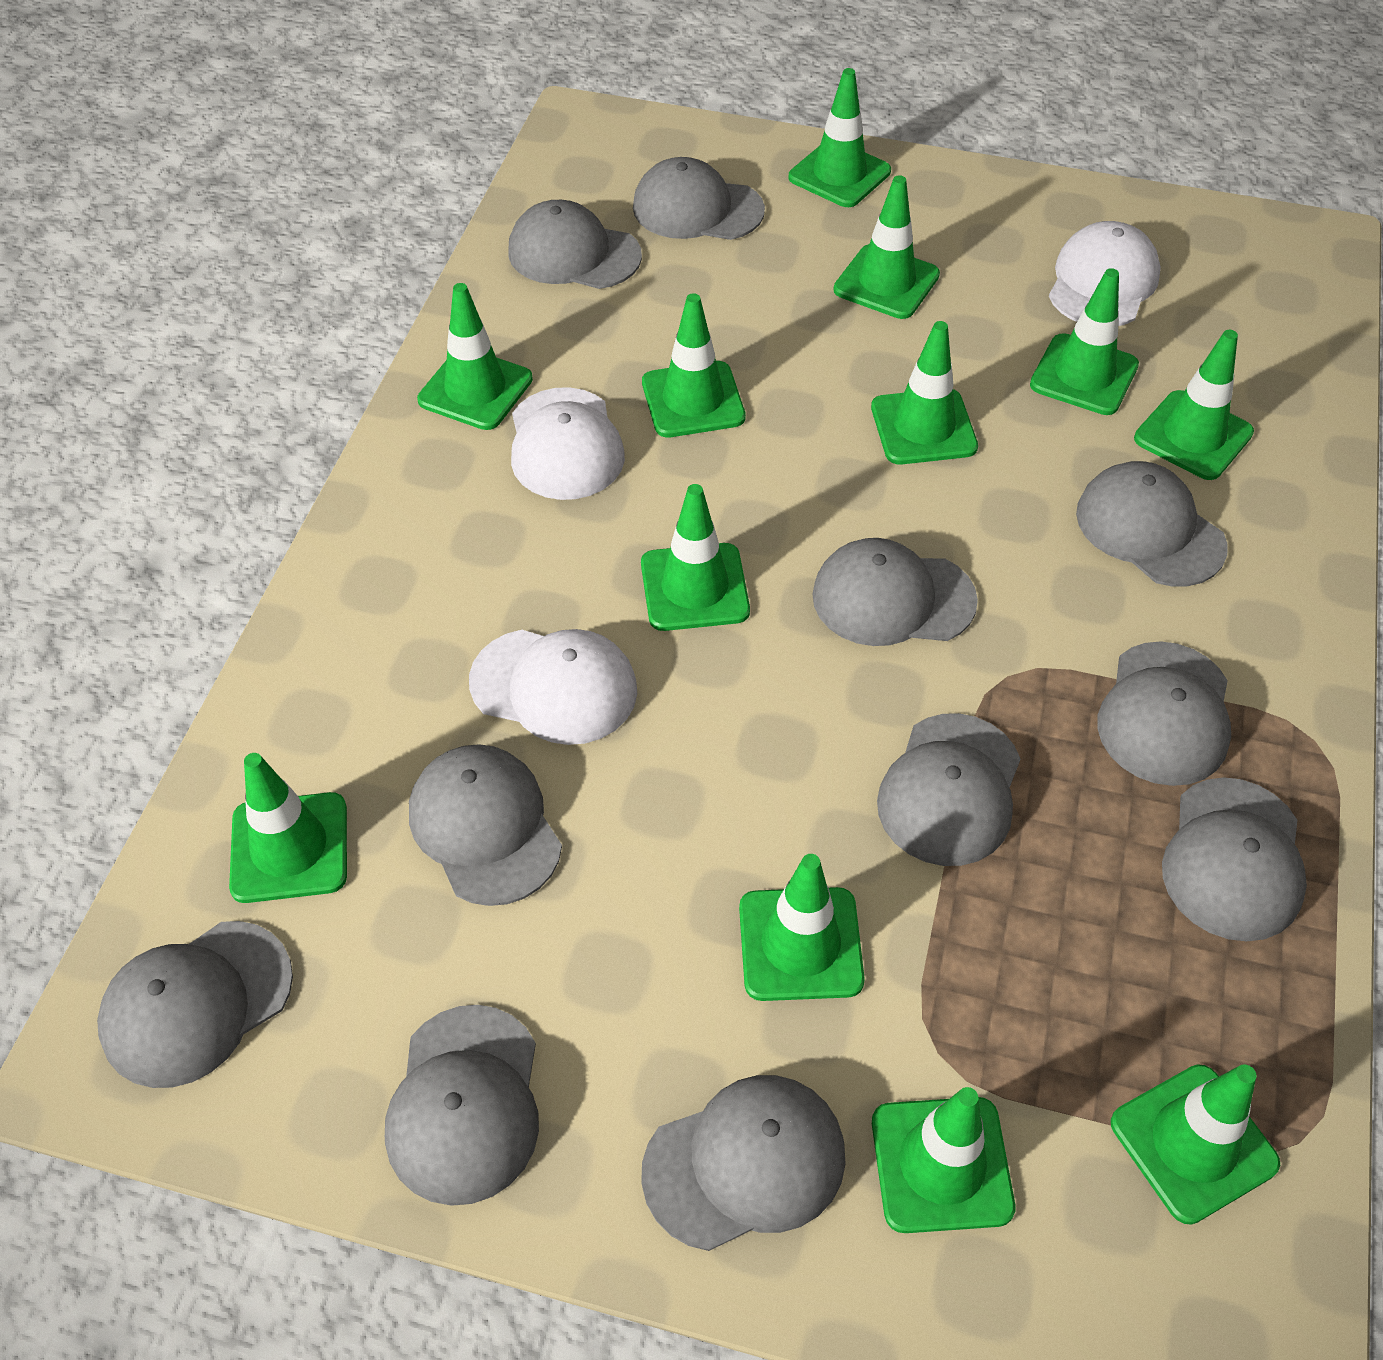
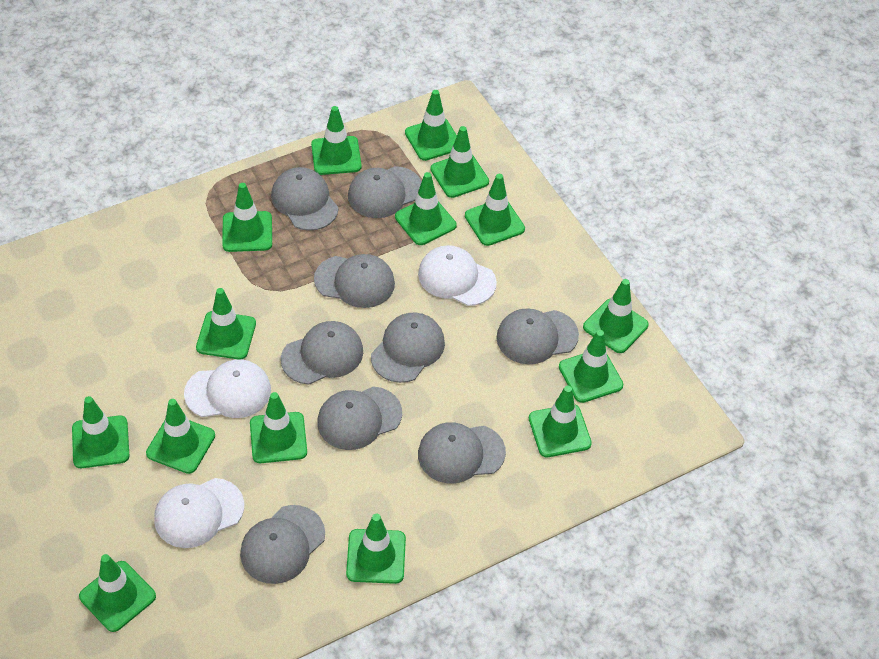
green traffic cone: [229,753,347,903] [417,283,533,430] [641,484,750,631] [642,293,746,437] [739,854,865,1001] [788,68,891,207] [833,175,940,319] [871,321,978,465] [872,1087,1015,1233] [1030,268,1139,415] [1111,1064,1280,1225] [1134,330,1254,480] = 12 -> [72,396,130,468] [79,554,156,632] [146,399,215,474] [196,288,256,359] [222,183,272,252] [250,392,307,463] [311,106,362,175] [346,514,406,584] [395,172,457,245] [405,90,457,161] [430,126,489,198] [465,174,525,246] [529,386,592,457] [559,330,623,403] [583,279,649,353] = 15
grey cap: [97,921,293,1088] [385,1005,539,1206] [409,744,562,906] [508,200,642,289] [633,157,765,240] [641,1075,846,1251] [812,538,978,646] [877,713,1020,866] [1076,461,1228,586] [1097,641,1231,786] [1162,777,1307,941] = 11 -> [240,505,325,584] [271,167,339,231] [281,321,363,385] [314,254,395,308] [317,386,402,450] [348,166,422,218] [371,313,445,383] [418,422,506,483] [497,308,579,365] = 9

